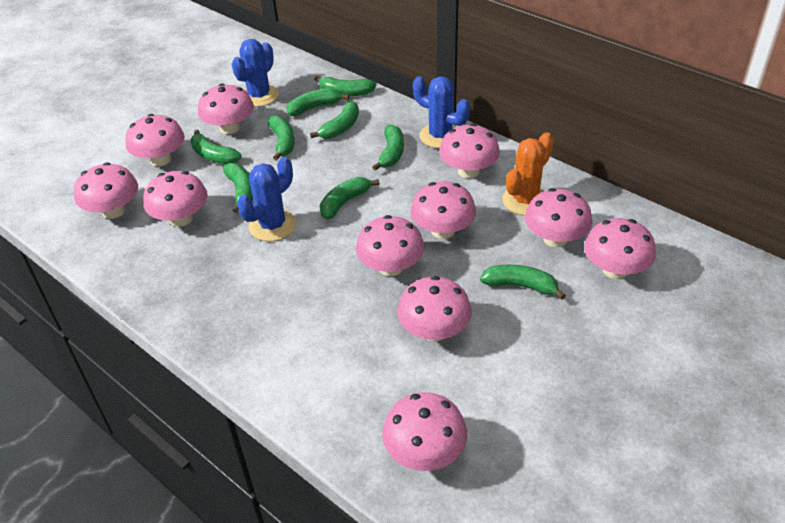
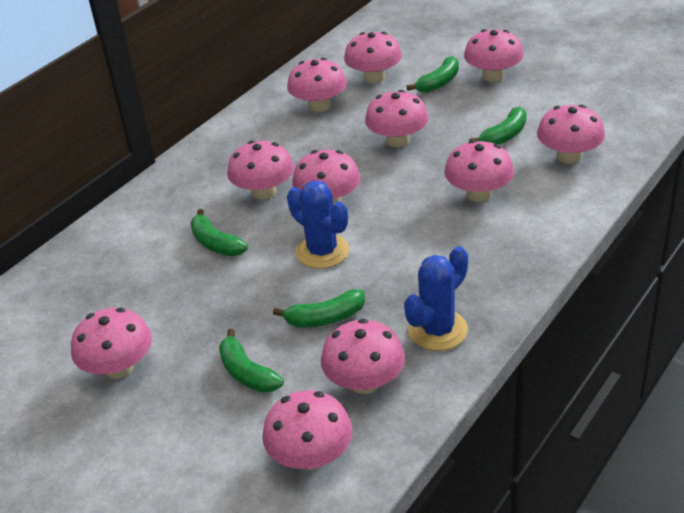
blue cactus: [232,39,279,107] [237,157,296,241] [413,76,470,148] = 3 -> [287,180,349,269] [404,246,468,351] = 2
green banana: [190,129,242,164] [223,163,253,213] [267,116,295,161] [286,88,349,116] [310,101,359,139] [315,76,376,96] [320,177,380,220] [372,124,404,171] [480,265,566,300] = 9 -> [190,209,248,256] [219,329,284,393] [273,289,365,327] [406,56,459,93] [470,106,527,145] = 5
orange cactus: [502,132,554,216] = 1 -> none = 0

